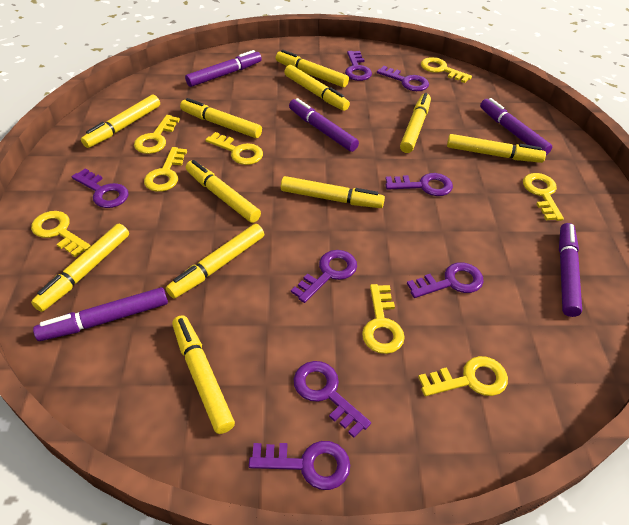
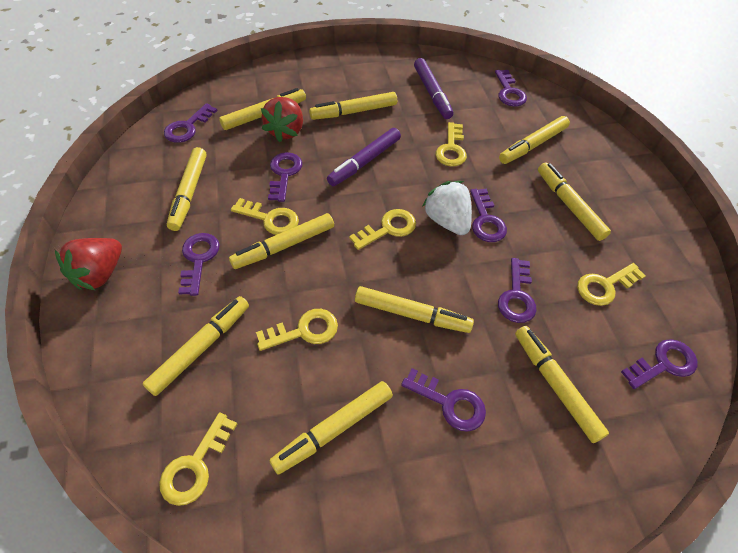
purple marker: [33,287,168,341] [185,50,262,87] [289,98,359,152] [480,98,552,155] [559,223,582,317] = 5 -> [327,128,401,186] [414,58,453,119] = 2
red strawberry: none = 0 -> [55,238,122,290] [261,97,303,142] = 2
white strawberry: none = 0 -> [422,181,472,235] = 1
yellow key: [31,211,91,257] [134,115,180,154] [144,147,187,192] [205,132,263,165] [362,284,405,354] [418,356,508,396] [421,57,472,83] [523,173,564,221] = 8 -> [159,412,237,506] [231,198,299,235] [256,309,338,351] [349,209,416,250] [436,122,467,166] [577,263,646,306] = 6
yellow marker: [31,224,129,312] [81,95,160,148] [166,224,264,298] [172,315,235,434] [180,98,262,138] [186,160,261,223] [276,50,349,87] [281,176,385,208] [284,65,350,111] [400,93,431,153] [447,134,546,163] = 11 -> [143,296,249,396] [167,147,207,231] [219,88,306,130] [229,213,334,269] [270,381,393,475] [309,92,397,120] [355,286,474,333] [499,116,570,164] [515,326,609,443] [538,162,611,241] = 10

